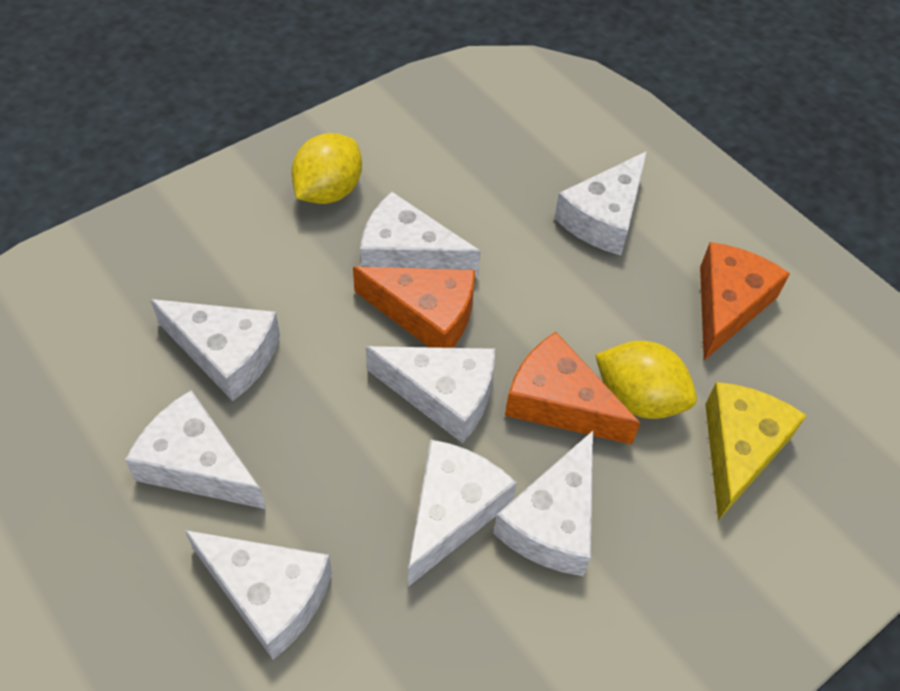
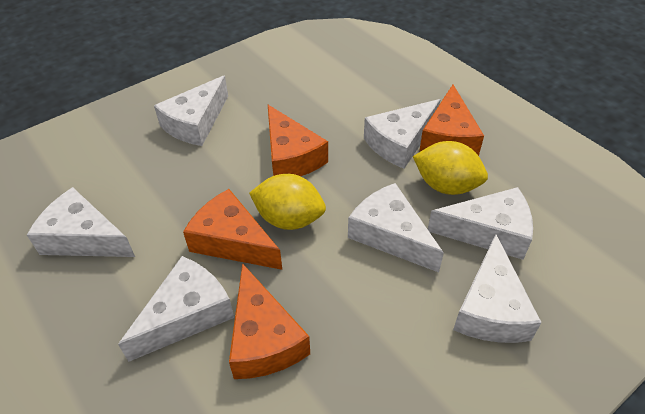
orange cheese: [353,266,475,348] [505,332,640,444] [700,242,790,360] = 3 -> [183,189,282,270] [229,263,310,379] [268,105,328,176] [419,85,484,156] = 4
white cheese: [125,390,266,509] [150,299,280,401] [185,530,332,660] [360,192,481,276] [366,346,495,443] [408,439,517,587] [493,431,593,576] [554,151,647,255] = 8 -> [27,187,135,257] [118,256,234,362] [154,75,228,146] [348,183,444,272] [364,99,441,169] [428,187,533,260] [453,234,542,343] = 7
yellow cheese: [705,382,807,521] = 1 -> none = 0

